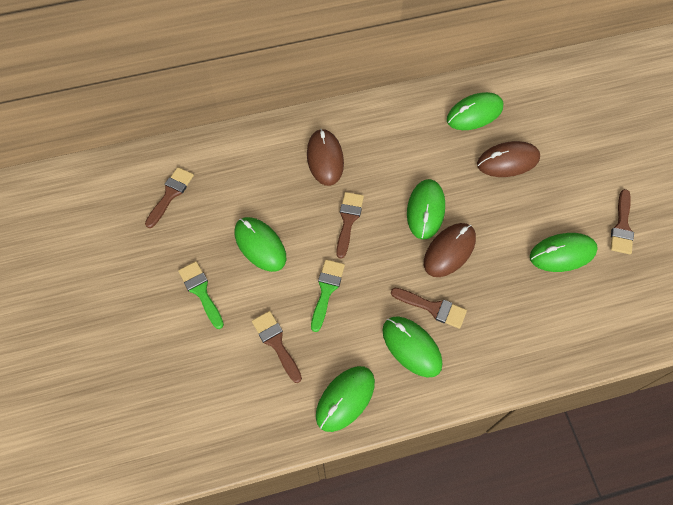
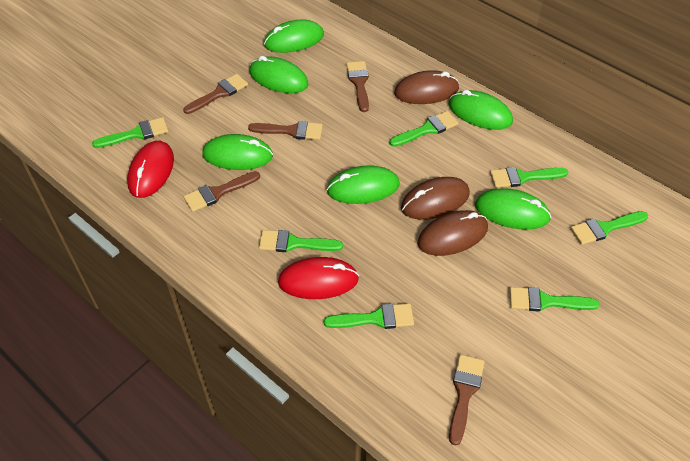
green brush: [178,261,224,329] [311,259,345,332] = 2 -> [92,117,168,148] [259,230,343,252] [324,303,414,329] [390,111,458,147] [490,167,568,188] [510,287,599,312] [571,211,648,245] = 7
red mouse: none = 0 -> [127,141,174,198] [278,257,359,299] = 2

